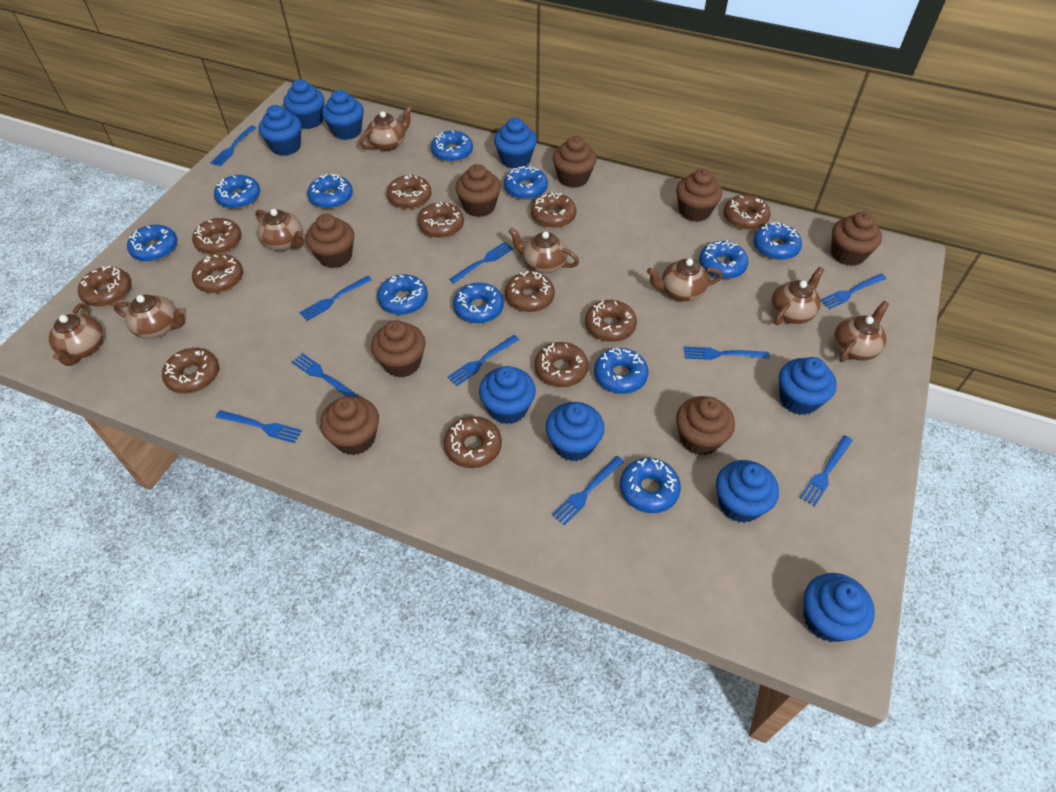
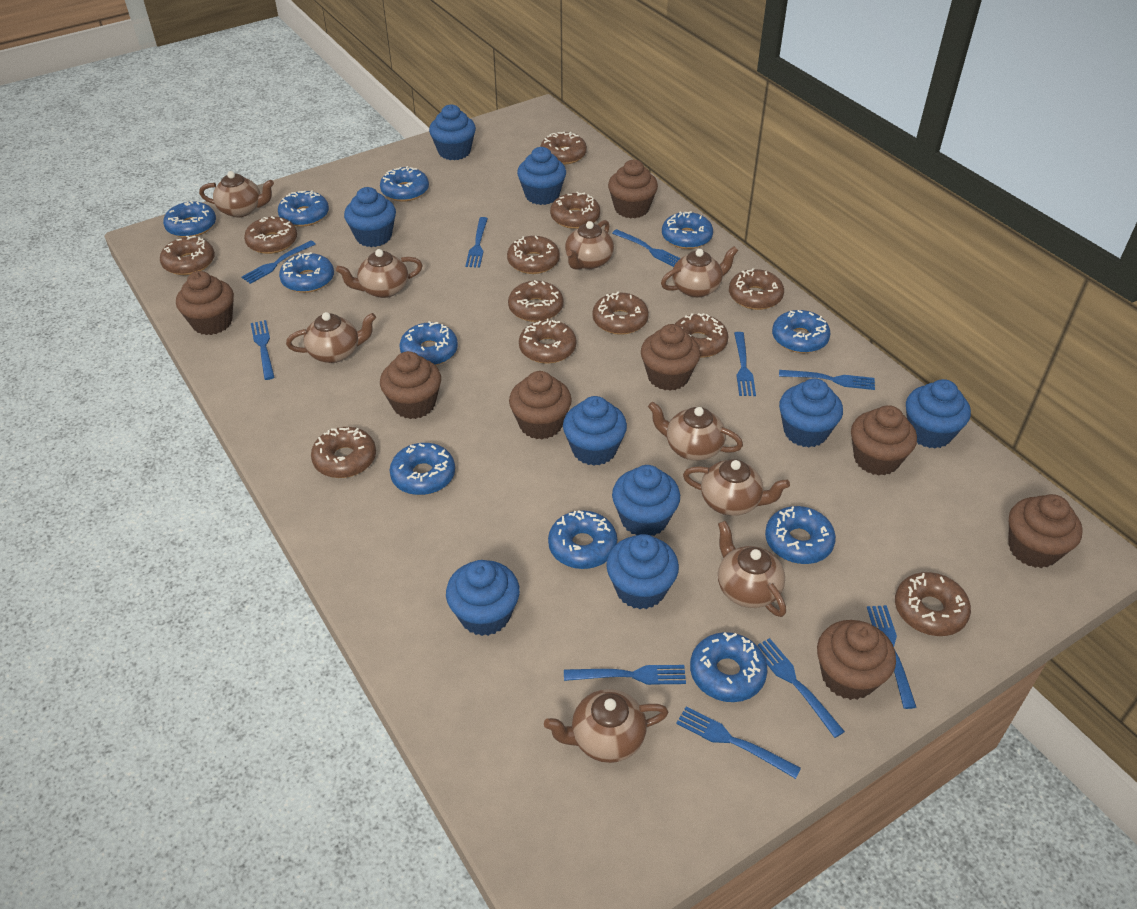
brown teapot: [48,303,104,366] [113,295,185,339] [255,209,304,251] [359,105,412,151] [509,228,579,274] [647,259,723,301] [771,267,824,325] [834,301,889,362] = 8 -> [199,171,274,217] [286,312,376,363] [336,249,423,298] [544,689,668,763] [565,220,614,270] [648,402,743,461] [661,246,738,298] [683,459,790,516] [718,521,786,617] = 9

